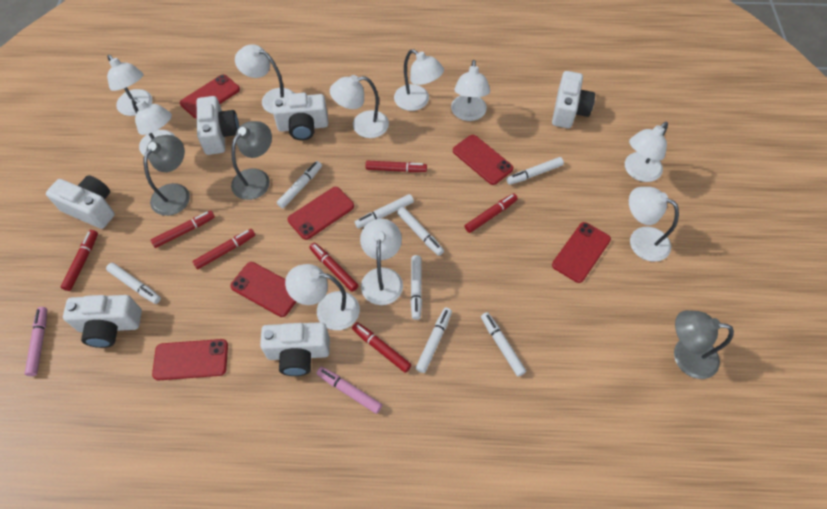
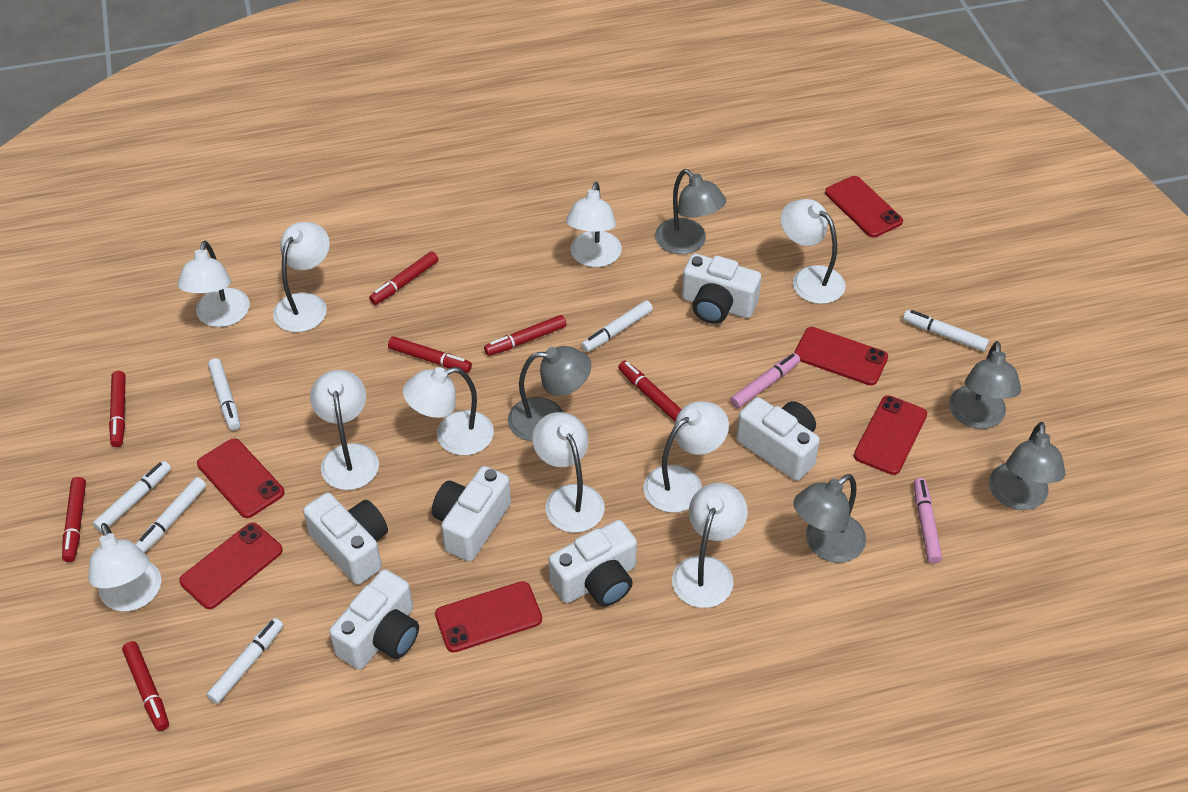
grey lamp: [144,135,190,216] [231,121,272,200] [674,310,734,379] = 3 -> [508,346,591,442] [655,169,726,254] [793,474,866,563] [949,341,1021,429] [989,422,1065,510] = 5
white marker: [106,263,161,304] [277,161,322,208] [355,194,414,228] [397,207,444,256] [410,255,422,320] [416,308,452,373] [481,312,526,377] [507,157,564,185] = 8 -> [93,461,171,533] [135,477,206,553] [206,618,283,704] [208,358,240,430] [581,300,653,352] [903,310,989,352] = 6

